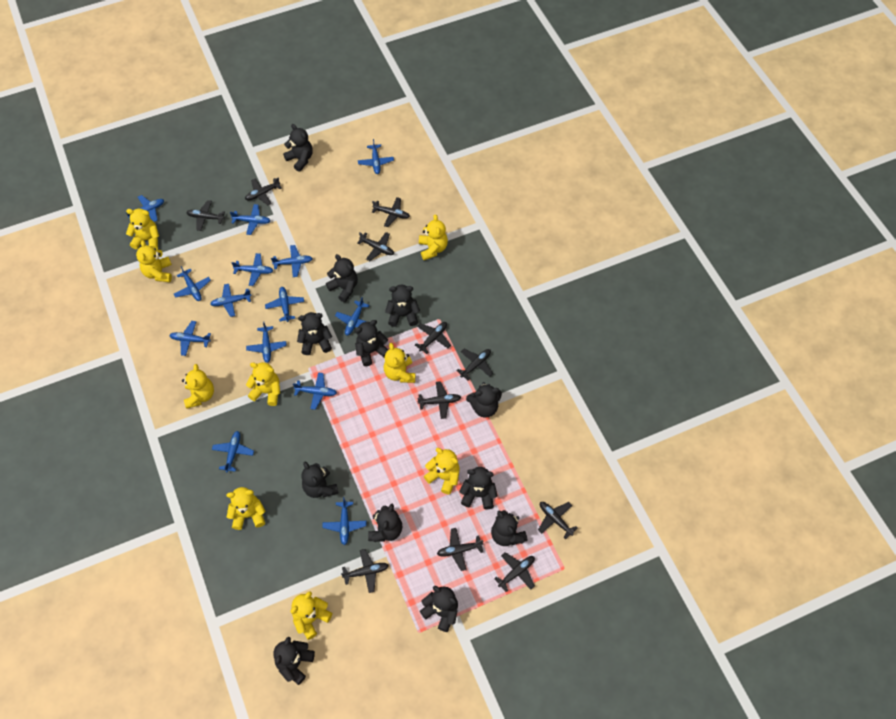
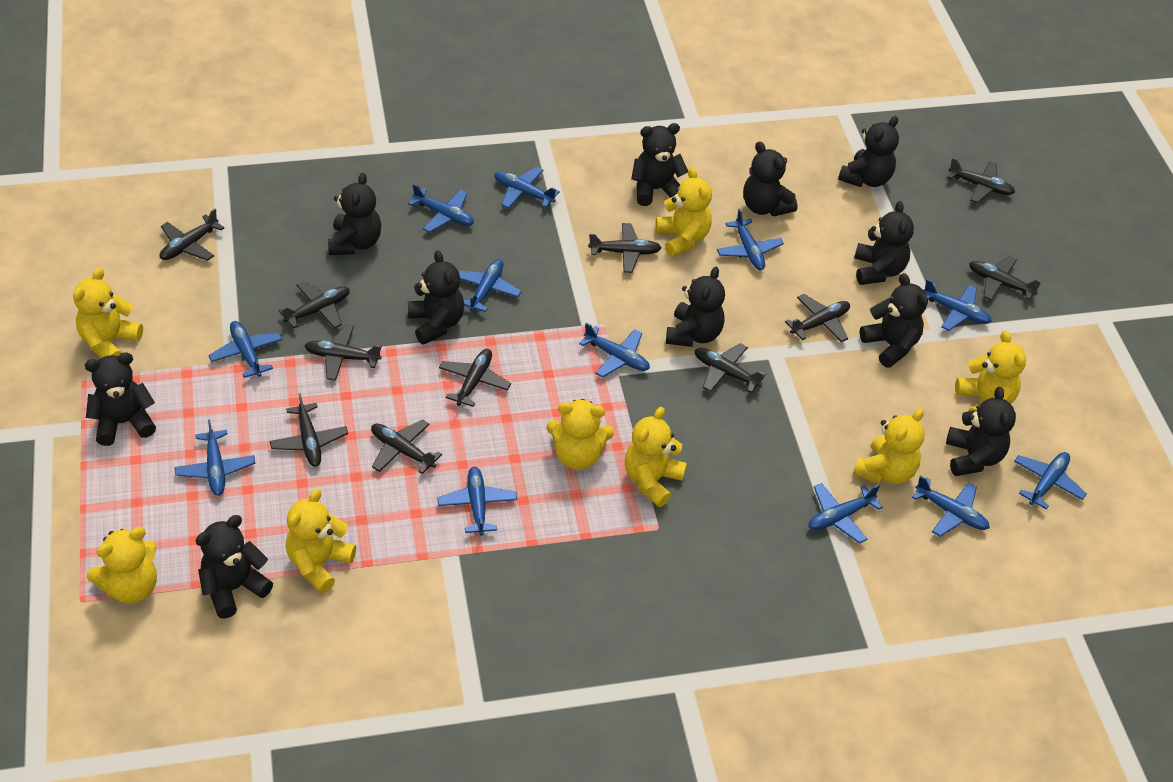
black teddy bear: [273,637,315,685] [283,124,313,172] [297,312,332,355] [302,462,339,498] [326,254,358,302] [355,320,388,366] [368,503,402,542] [385,285,420,327] [420,586,458,632] [459,467,497,509] [466,382,502,418] [491,510,528,546] = 12 -> [85,352,156,446] [195,515,273,619] [328,173,381,255] [408,250,464,345] [631,123,688,206] [666,267,725,347] [743,141,798,216] [838,116,899,187] [854,201,914,285] [860,273,928,368] [946,387,1016,476] = 11
blue plane: [126,195,164,222] [169,321,211,356] [174,266,211,301] [210,284,252,317] [212,431,254,472] [230,204,270,235] [232,253,273,286] [246,322,287,363] [265,287,304,322] [271,245,313,277] [293,372,337,410] [322,497,367,545] [335,297,369,336] [358,139,394,174] = 14 -> [175,419,255,496] [208,321,282,378] [408,184,474,233] [437,467,517,536] [459,259,522,312] [494,167,560,209] [579,323,650,378] [717,208,784,270] [809,483,883,544] [912,475,990,537] [923,279,992,331] [1014,452,1087,509] = 12
yellow teddy bear: [126,208,159,250] [136,240,172,282] [182,364,214,409] [226,487,265,530] [246,362,280,406] [291,591,332,640] [384,343,415,383] [419,214,448,260] [424,448,460,494] = 9 -> [73,268,143,358] [87,527,157,604] [286,489,356,593] [546,399,614,470] [625,407,687,507] [656,167,712,257] [853,408,925,484] [955,330,1026,412] = 8

